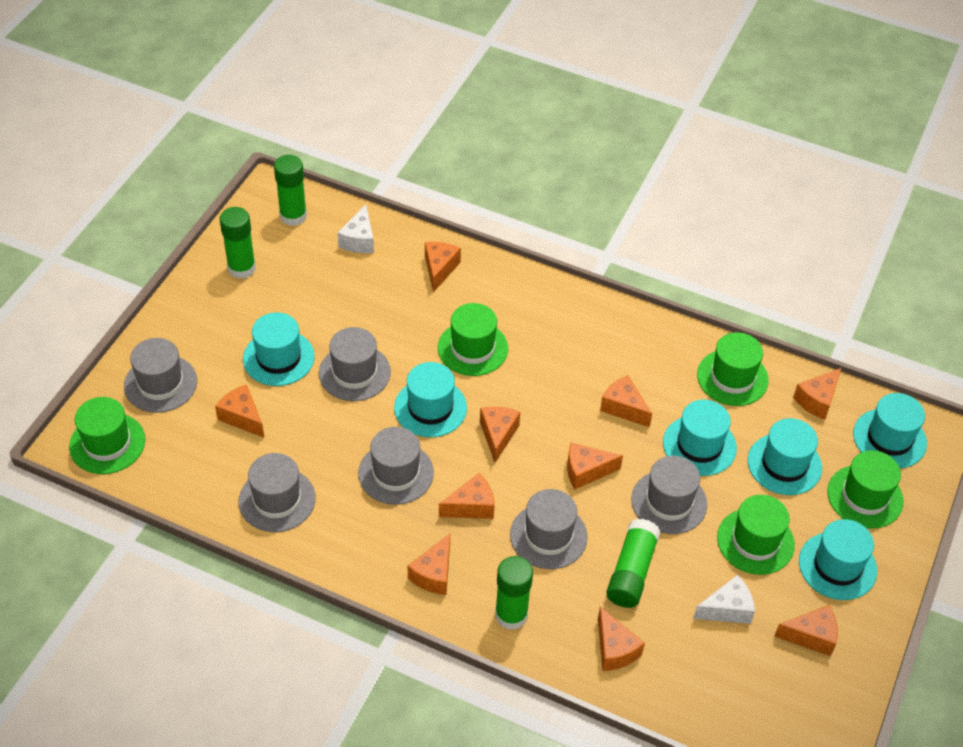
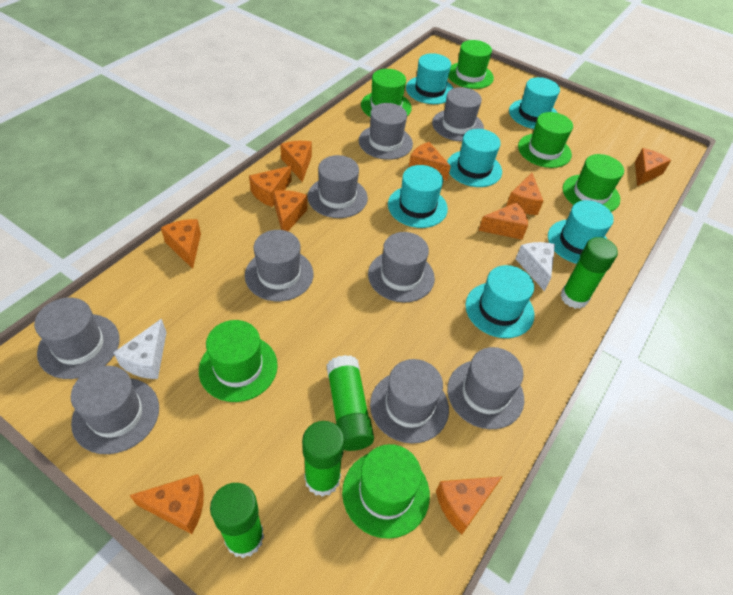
green hat: [69,397,145,474] [438,303,508,376] [697,332,769,406] [717,495,795,575] [828,450,904,529] = 5 -> [199,320,278,402] [342,444,430,539] [361,69,412,117] [448,40,494,89] [518,112,573,168] [563,154,624,212] = 6
grey hat: [124,338,197,413] [239,453,316,532] [319,327,391,401] [358,427,434,505] [510,489,588,569] [631,456,707,534] = 6 -> [34,298,120,379] [71,366,159,454] [245,230,313,301] [307,155,368,218] [359,103,413,160] [368,232,435,303] [370,359,449,444] [432,87,484,142] [447,347,524,429] = 9

